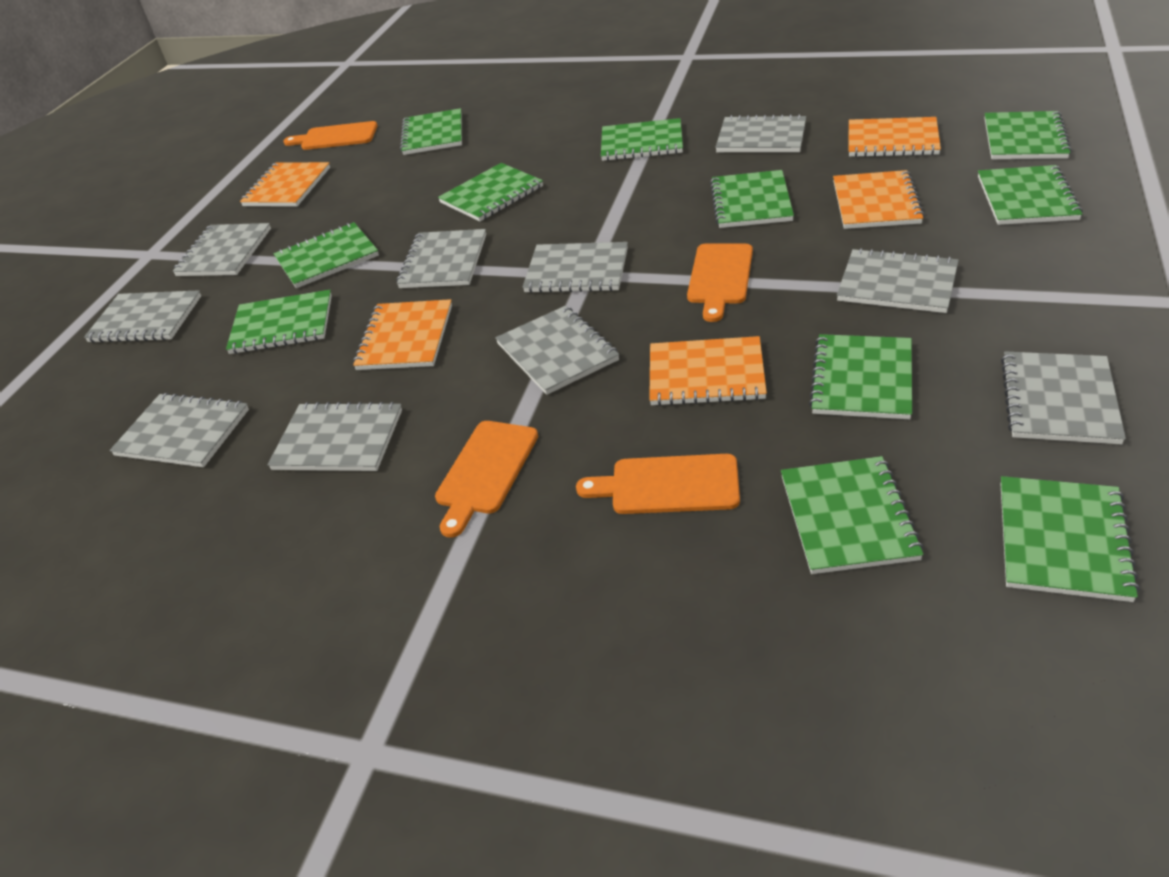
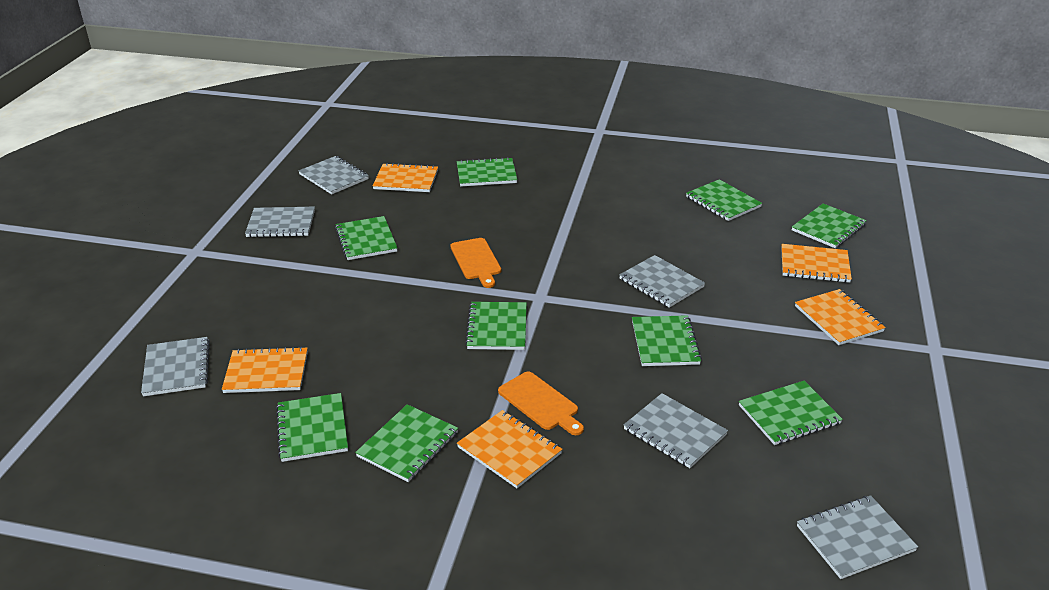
green notebook: [226,290,332,354] [273,222,379,288] [400,108,462,155] [438,163,543,222] [601,118,683,161] [710,170,794,228] [781,456,924,574] [809,334,912,419] [978,165,1083,225] [984,111,1072,159] [1000,476,1140,602] = 11 -> [276,393,348,462] [335,216,397,260] [355,404,458,482] [457,157,518,186] [465,302,527,350] [632,315,702,366] [686,179,762,221] [739,381,843,445] [792,203,867,248] = 9
grey notebook: [84,290,201,343] [110,393,249,467] [173,223,271,276] [267,402,402,471] [397,229,486,288] [495,306,619,395] [523,242,628,293] [715,114,806,152] [837,248,959,313] [1001,351,1126,444] = 10 -> [141,337,210,396] [245,207,315,237] [299,156,369,194] [619,255,705,308] [624,393,728,468] [797,495,918,579] = 6
orange cutting board: [283,121,377,150] [435,421,538,537] [576,454,740,514] [687,243,753,322] = 4 -> [450,238,501,288] [498,371,584,435] = 2

